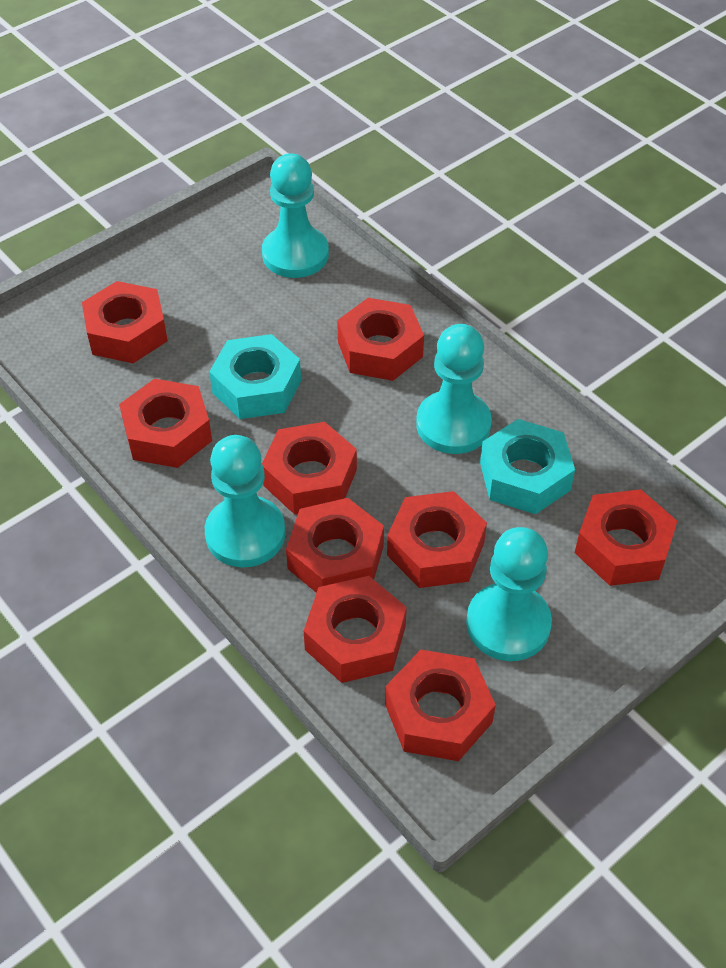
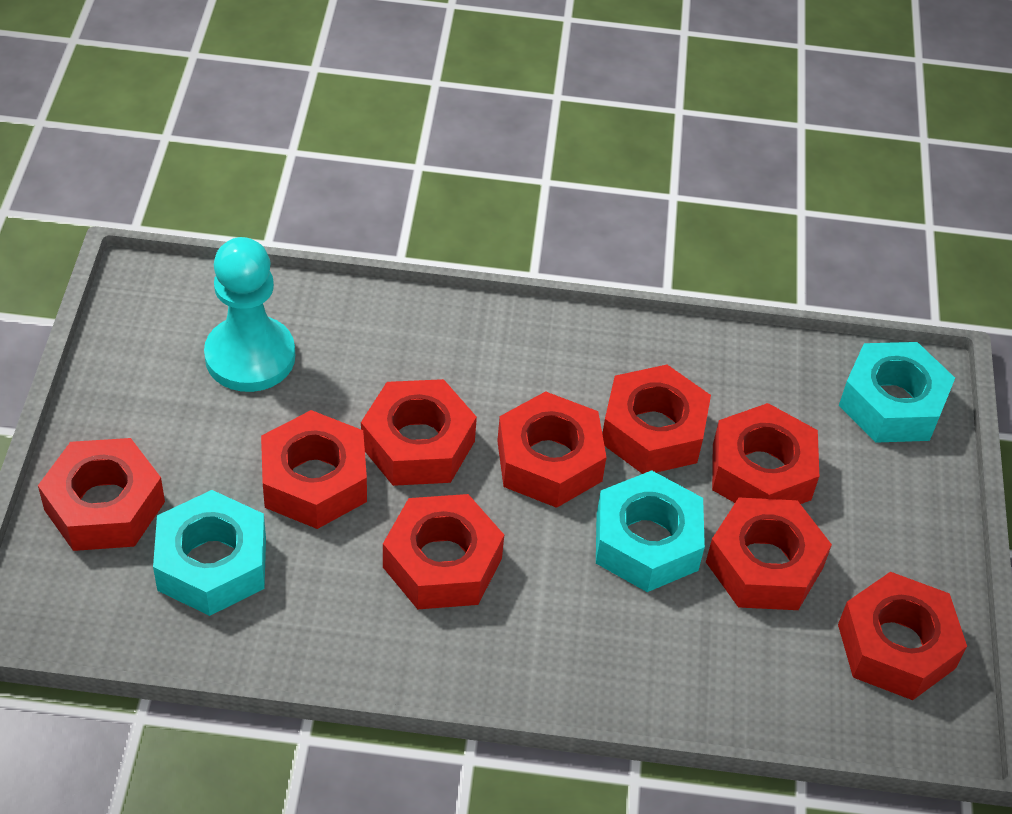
turquoise nut: [209,334,301,419] [480,419,575,514] = 2 -> [153,490,266,616] [596,470,705,592] [839,342,955,443] = 3
turquoise pawn: [205,435,285,568] [262,153,329,278] [416,324,492,454] [466,527,552,661] = 4 -> [204,237,295,392] = 1

